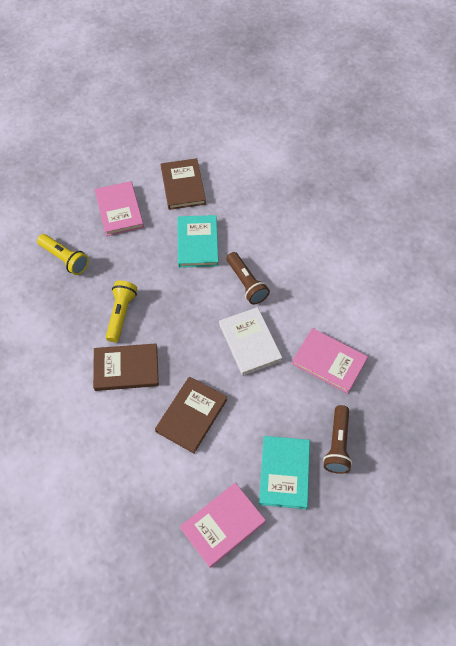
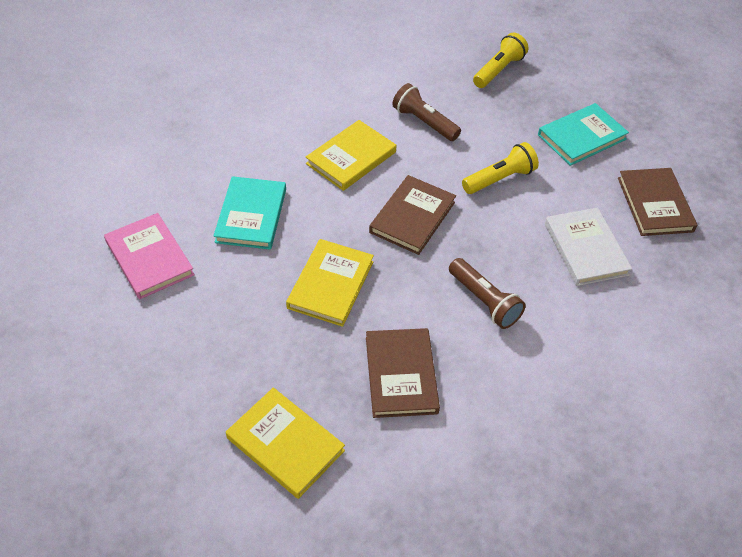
pink book: [94,181,144,236] [180,483,266,568] [292,328,368,394] = 3 -> [104,213,195,299] = 1
yellow book: none = 0 -> [226,387,345,499] [286,239,374,327] [306,120,396,191] = 3

